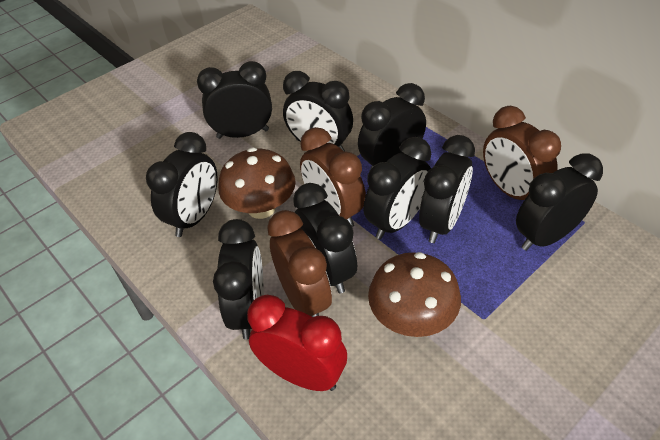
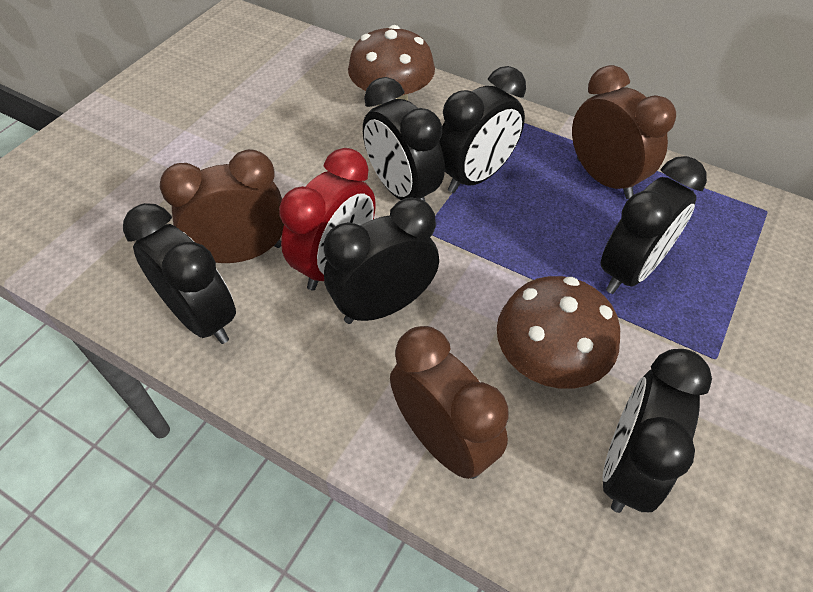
black clock: [146,132,217,237] [197,61,272,139] [213,219,264,339] [283,71,353,151] [293,183,357,294] [358,83,426,168] [363,137,431,239] [419,135,475,243] [516,153,603,251] = 9 -> [123,203,236,344] [324,198,439,324] [363,77,445,201] [439,66,526,193] [600,156,707,294] [602,349,712,513] = 6

